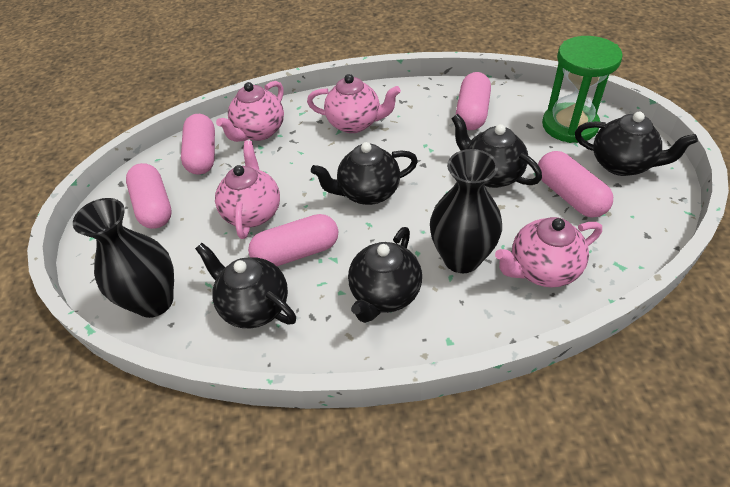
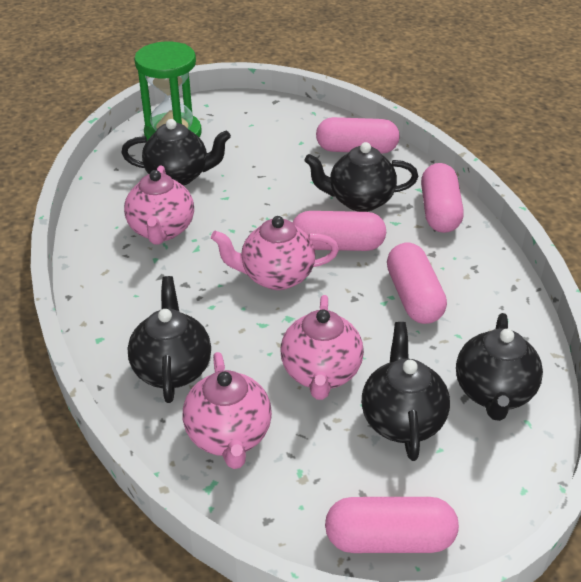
black vase: [73,198,174,318] [430,149,502,273] = 2 -> none = 0

